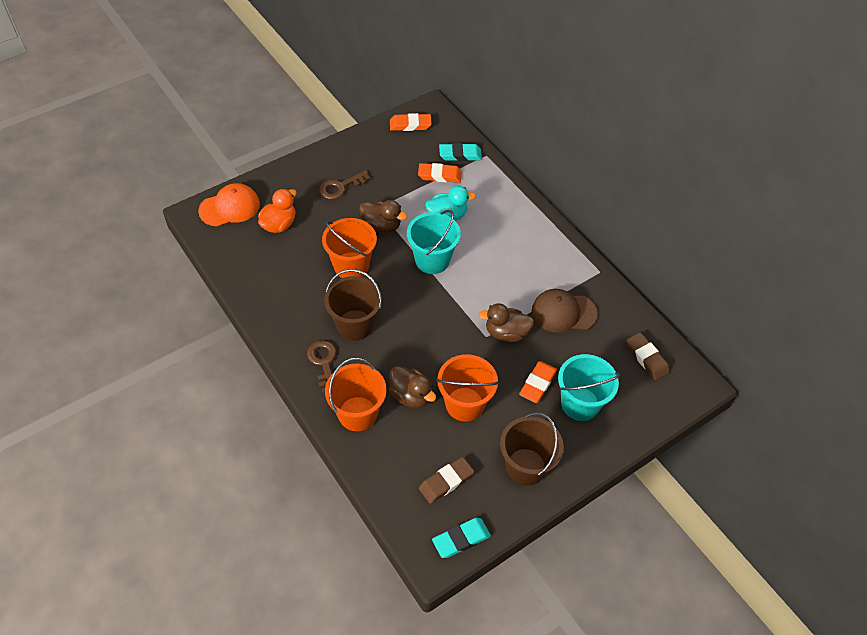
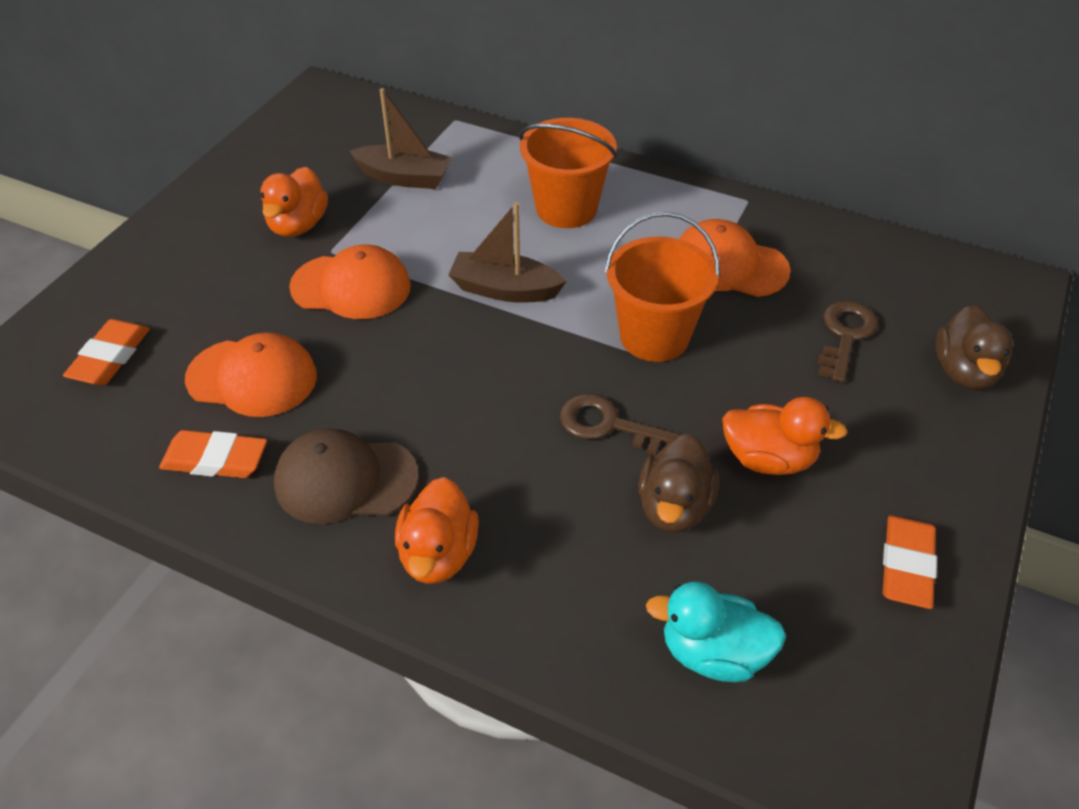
brown boat: none = 0 -> [350,88,452,189] [448,202,567,303] = 2
brown bucket: [324,269,382,341] [500,412,564,486] = 2 -> none = 0
brown duck: [359,200,407,233] [389,366,436,408] [478,303,534,342] = 3 -> [638,434,719,533] [935,305,1013,390] = 2
brown eraser: [419,457,475,504] [626,332,670,380] = 2 -> none = 0
orange bucket: [322,218,377,278] [325,358,387,431] [436,354,499,422] = 3 -> [519,118,617,228] [605,212,720,362] = 2
orange cap: [198,183,260,227] = 1 -> [185,333,317,417] [289,245,411,319] [679,219,791,297] = 3
orange duck: [258,189,297,233] = 1 -> [260,167,328,237] [395,477,479,584] [722,397,848,475] = 3
turquoise bucket: [407,210,461,274] [558,354,620,421] = 2 -> none = 0
turquoise eraser: [432,518,491,558] [439,143,482,161] = 2 -> none = 0

